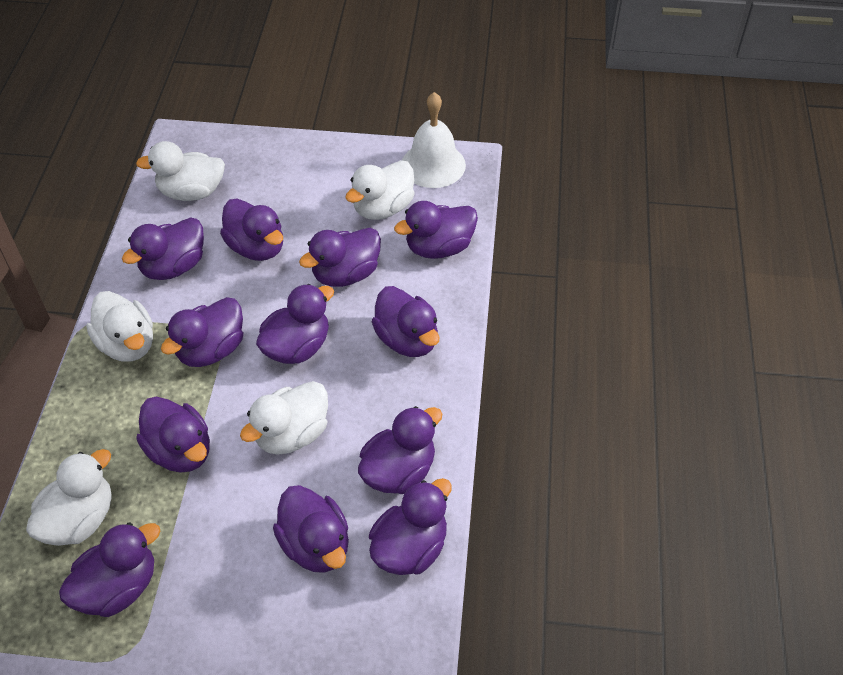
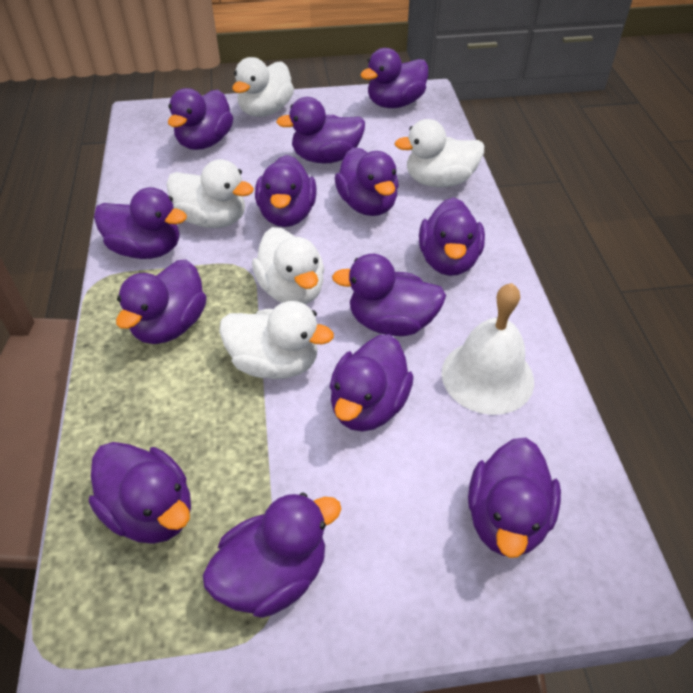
purple duck: [59,522,161,617] [122,217,204,280] [136,396,210,473] [161,297,243,367] [220,199,283,261] [256,284,334,364] [273,485,349,573] [299,228,381,287] [358,406,442,494] [369,478,452,575] [372,286,440,357] [394,201,478,259] = 12 -> [89,442,191,544] [94,187,187,259] [116,259,207,344] [168,88,233,150] [203,492,341,618] [255,155,317,227] [276,97,365,163] [330,334,414,431] [332,254,446,336] [335,147,399,216] [360,48,429,108] [419,197,485,276] [468,438,561,558] = 13

